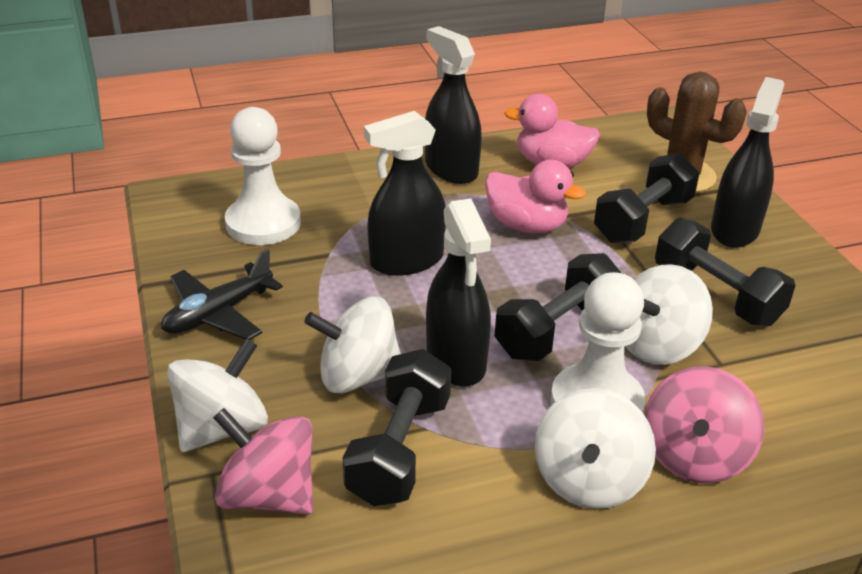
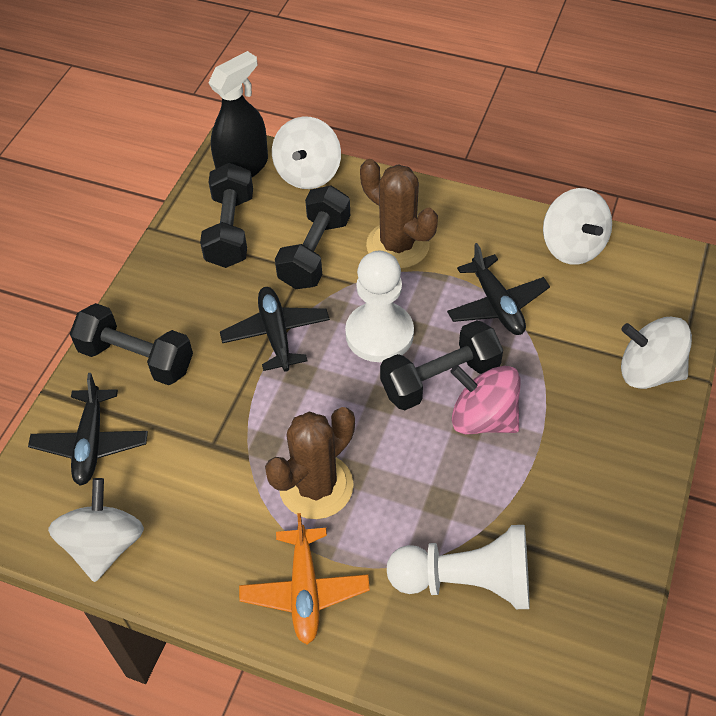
black plane: [161,249,283,340] = 1 -> [28,373,148,486] [220,287,330,371] [447,243,550,335] = 3
black spray bottle: [364,111,446,276] [425,26,482,184] [426,198,491,387] [711,77,784,248] = 4 -> [208,51,268,177] = 1
brown cactus: [647,72,747,192] = 1 -> [265,407,355,519] [360,159,438,269] = 2
orange plane: none = 0 -> [239,513,370,644] = 1
pink duck: [485,160,586,233] [504,94,600,168] = 2 -> none = 0
pink spinning top: [213,408,313,515] [644,366,764,483] = 2 -> [450,365,520,434] = 1

